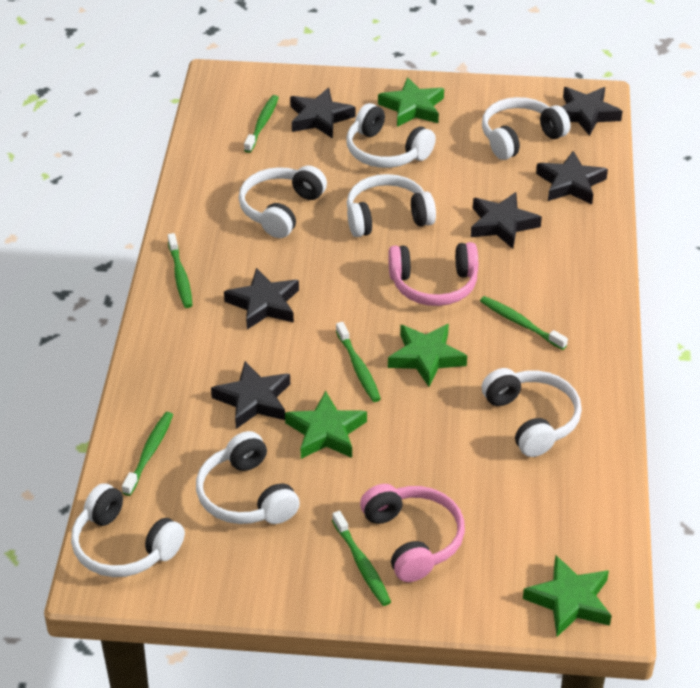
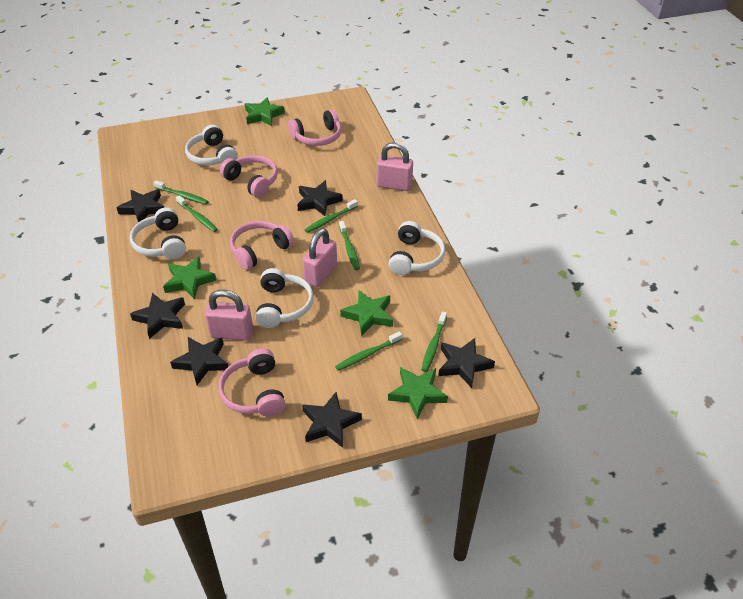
pink headphones: [360,484,465,582] [388,242,478,306] = 2 -> [219,348,285,417] [220,155,278,198] [230,221,294,270] [288,109,341,146] = 4
pink padlock: none = 0 -> [205,289,253,341] [303,228,337,288] [377,142,413,191] = 3
white headphones: [71,483,185,577] [196,431,300,524] [239,165,327,238] [347,103,436,168] [347,174,436,237] [482,97,570,160] [482,368,582,457] = 7 -> [130,207,186,259] [185,125,238,165] [255,268,314,328] [388,221,445,275] = 4

